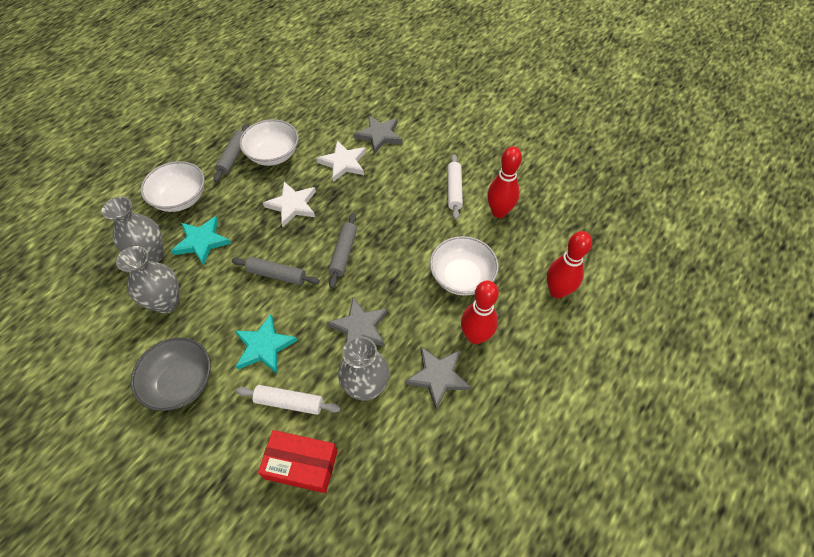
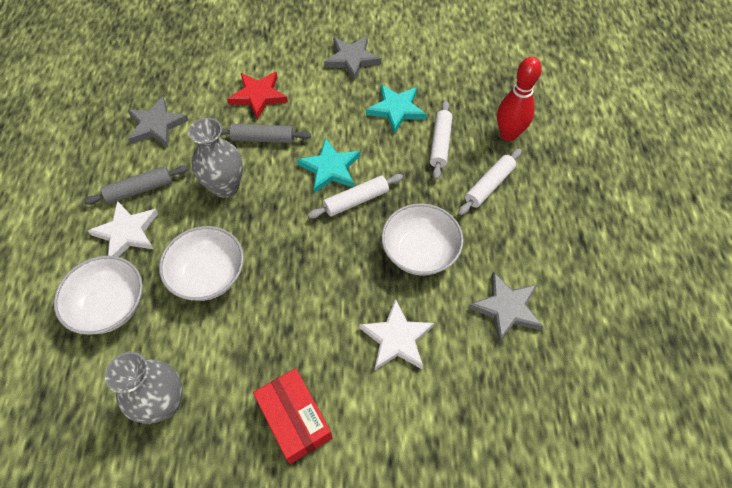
grey bowl: [131,338,211,411] = 1 -> none = 0
grey rolling pin: [213,124,249,182] [232,257,320,285] [328,213,357,288] = 3 -> [84,166,188,205] [221,124,311,143] = 2
grey vase: [102,197,163,262] [116,246,179,314] [338,336,389,401] = 3 -> [105,352,182,424] [188,118,243,198] = 2
red bowling pin: [461,280,499,344] [487,147,522,218] [547,231,592,298] = 3 -> [497,57,541,141] = 1
red star: none = 0 -> [227,72,288,120] = 1
white rolling pin: [236,385,341,415] [447,154,463,220] = 2 -> [308,174,403,218] [430,101,452,179] [458,149,522,215] = 3

